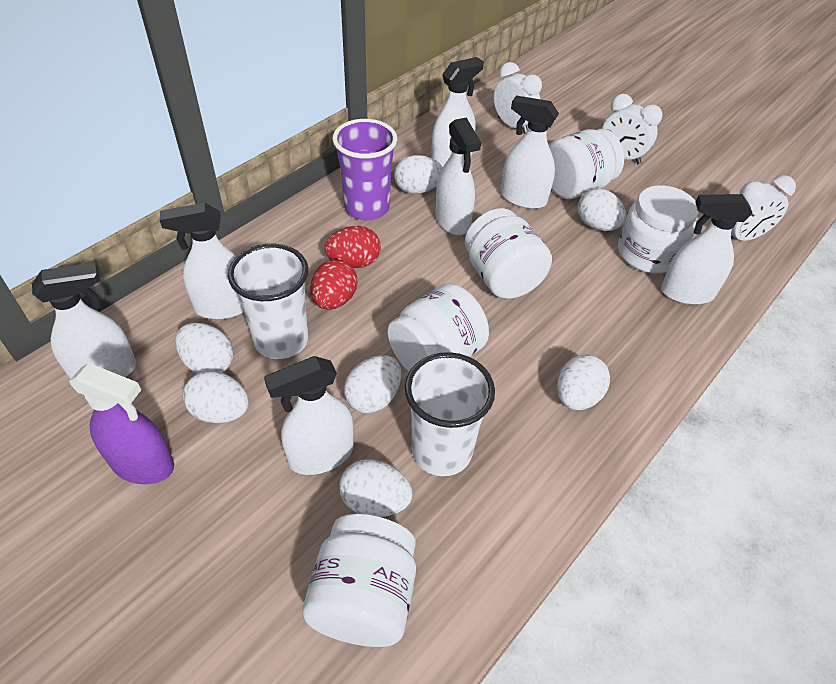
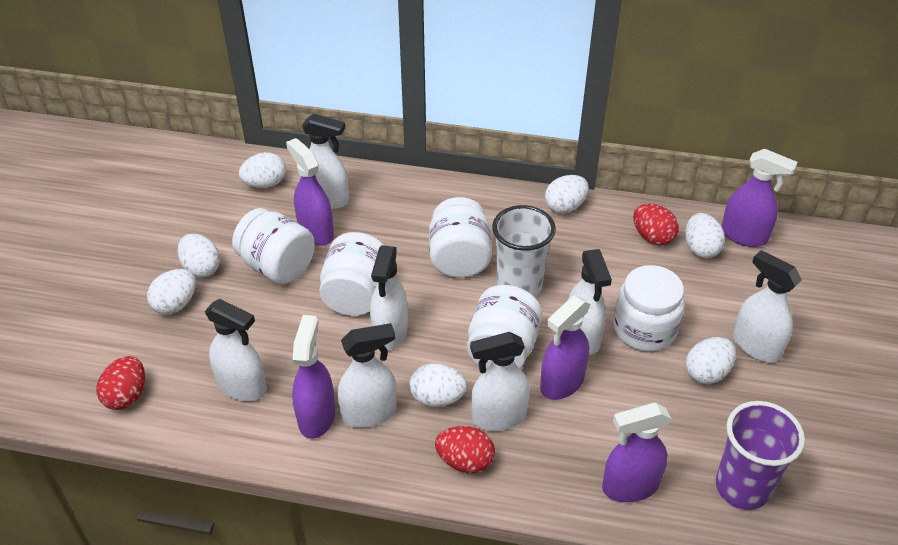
purple spray bottle: [69,363,174,484] = 1 -> [286,138,334,246] [292,315,335,439] [540,296,590,400] [602,403,671,502] [721,149,798,247] = 5
red egg: [310,259,357,310] [325,226,381,268] = 2 -> [96,356,145,410] [435,426,495,473] [633,204,679,245] = 3
white clock: [494,62,542,134] [602,94,663,164] [731,175,796,241] = 3 -> none = 0
white cup: [228,244,308,359] [405,352,495,476] = 2 -> [492,205,556,297] = 1

